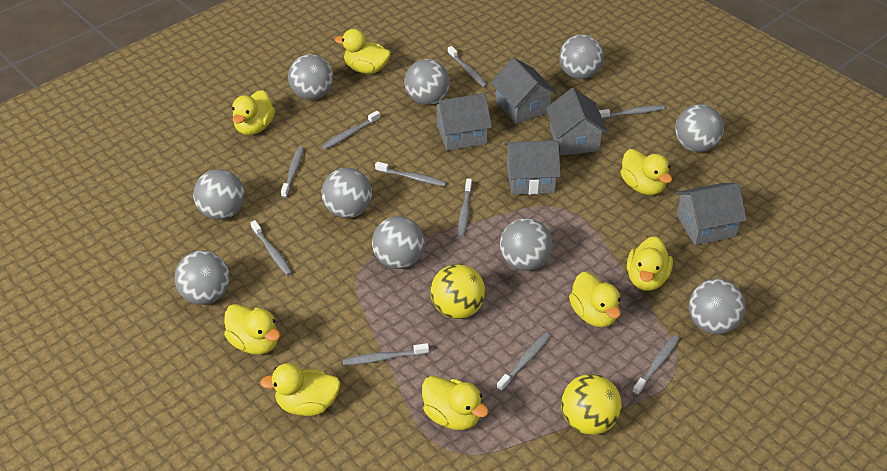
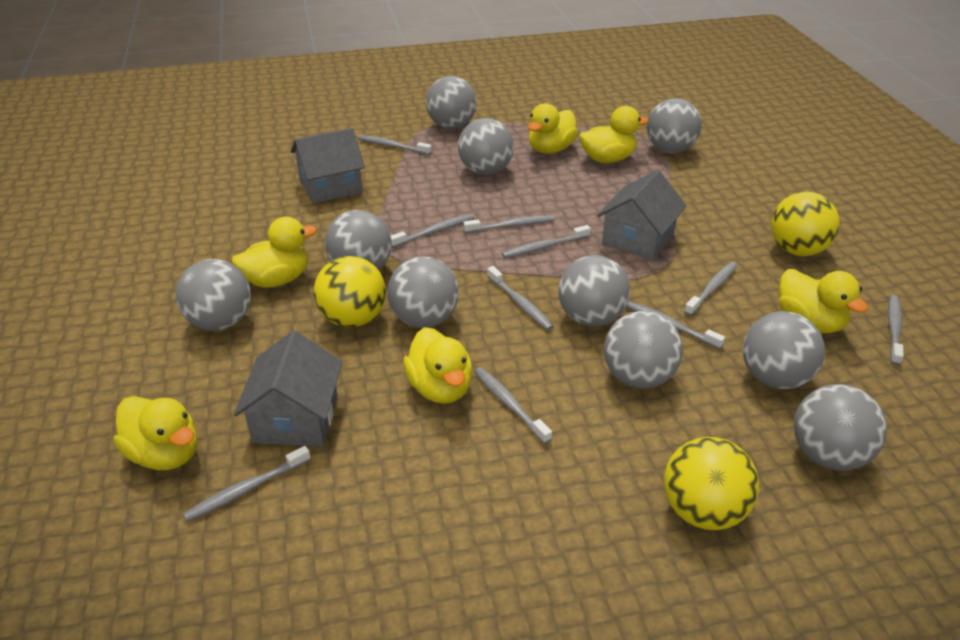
grey house: [433,93,492,151] [491,57,557,124] [504,140,561,195] [546,88,608,156] [676,183,747,245] = 5 -> [234,331,342,447] [291,128,365,204] [597,170,687,260] = 3
yellow ball: [430,264,485,319] [561,374,622,435] = 2 -> [314,256,386,328] [664,437,759,530] [771,192,840,256] = 3
yellow duck: [224,304,280,355] [232,90,275,135] [260,363,341,416] [335,29,391,74] [422,376,489,430] [569,272,621,327] [620,149,672,195] [627,236,673,291] = 8 -> [114,396,197,470] [232,217,317,288] [403,327,473,404] [528,103,578,154] [579,106,649,163] [779,269,868,333] = 6

